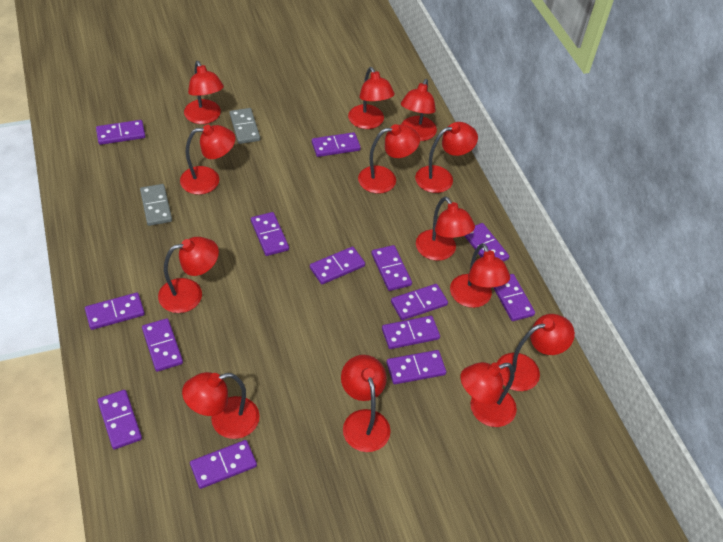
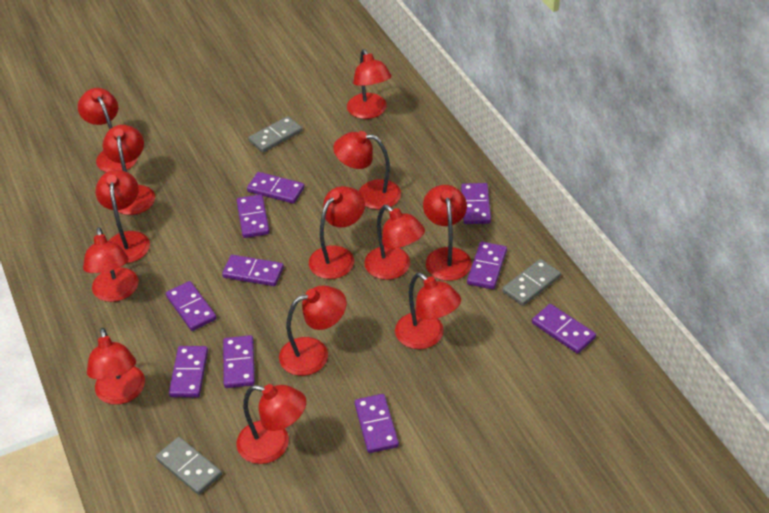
grey domino: [140,184,172,226] [230,108,260,144] = 2 -> [156,437,222,495] [248,116,302,153] [502,259,561,306] = 3
purple domino: [85,293,145,330] [96,120,145,145] [97,390,142,449] [142,318,183,372] [190,440,257,489] [251,212,289,256] [310,247,365,284] [312,132,361,157] [371,245,412,291] [382,316,440,349] [386,350,446,384] [391,284,448,320] [465,223,509,261] [493,274,535,321] = 14 -> [166,281,217,331] [169,346,208,397] [222,255,284,286] [223,335,255,388] [237,194,270,238] [247,172,305,204] [354,394,399,453] [461,183,491,224] [467,242,507,289] [532,304,596,354] = 10

